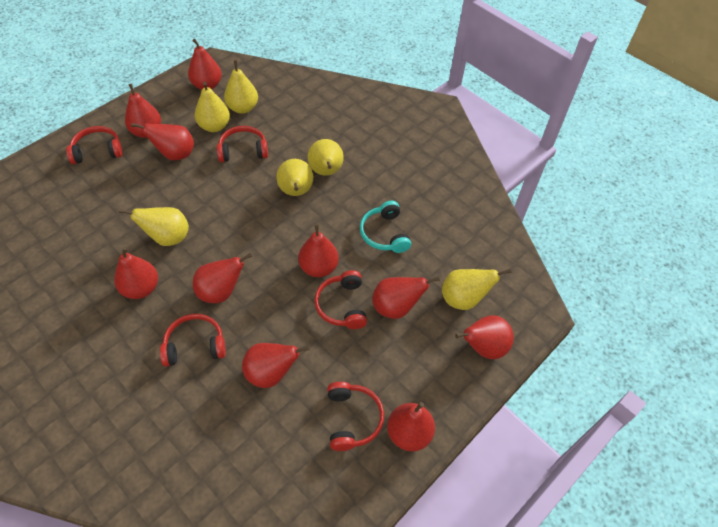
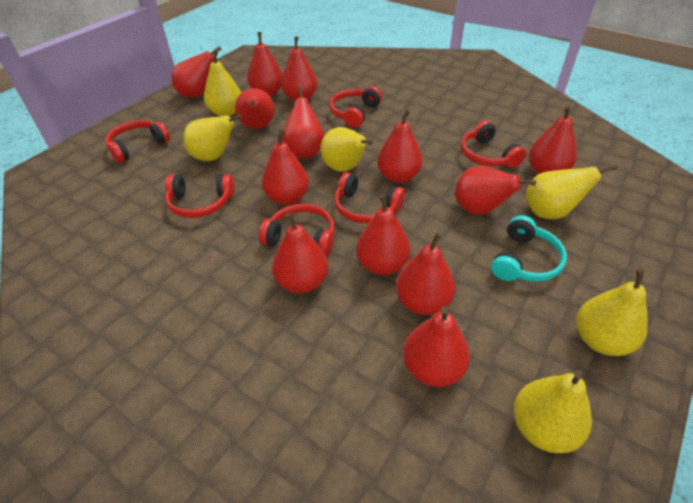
red headphones: [66,126,123,164] [160,314,226,367] [217,126,268,162] [314,270,367,329] [327,382,384,451] = 5 -> [105,120,170,163] [165,174,235,218] [259,204,335,257] [329,86,382,128] [334,172,405,223] [461,121,526,168] = 6
red pear: [114,247,158,299] [125,84,161,138] [131,123,194,160] [188,39,222,90] [193,253,252,303] [242,343,310,388] [298,224,339,277] [373,276,440,319] [387,402,435,451] [455,315,514,359] = 10 -> [172,46,221,98] [235,88,275,129] [247,32,283,96] [262,129,309,205] [272,212,328,293] [281,36,317,101] [282,87,324,158] [356,194,411,275] [377,109,422,183] [396,232,455,315] [403,306,470,387] [455,166,536,215] [529,105,577,174] = 13

